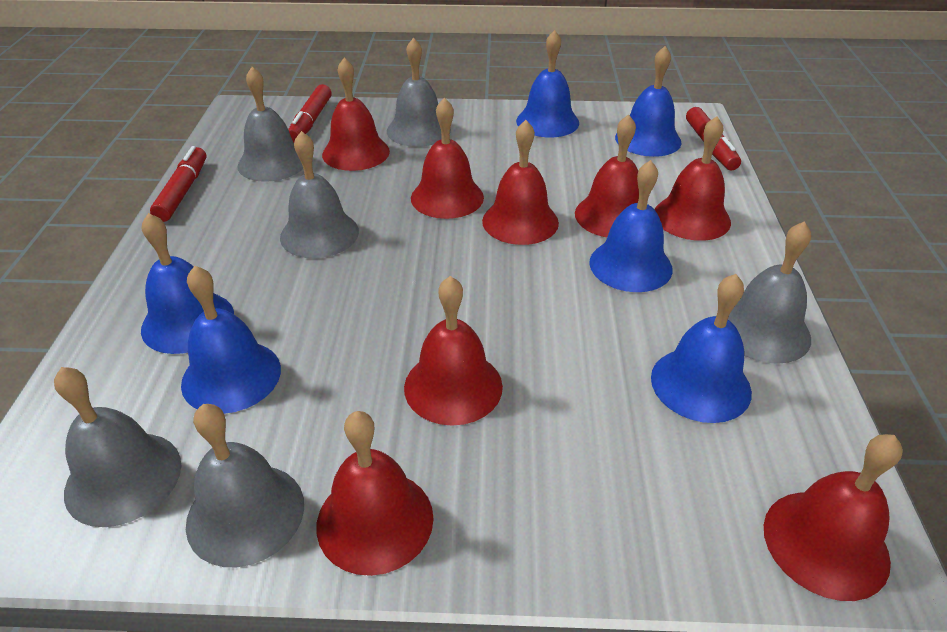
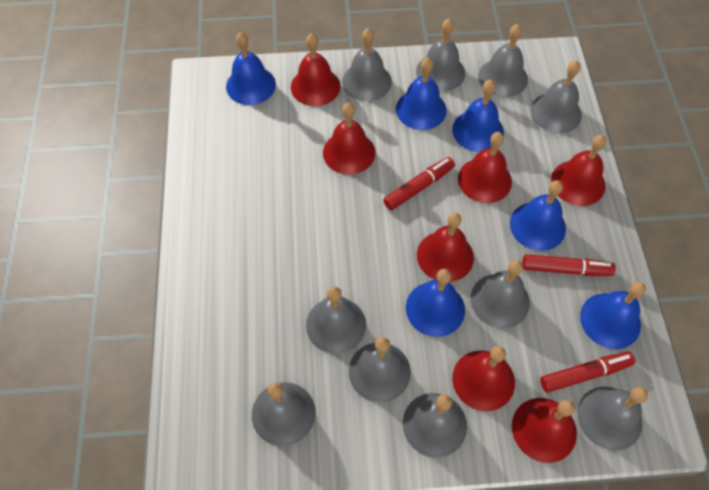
grey bell: [54,367,181,527] [186,404,304,567] [237,67,303,182] [280,131,359,258] [387,38,451,147] [728,221,811,364] = 6 -> [252,382,316,446] [306,286,366,354] [342,28,392,101] [349,337,411,403] [403,393,467,458] [416,18,465,92] [471,260,530,328] [478,24,528,97] [531,61,582,133] [577,386,648,451] = 10
red bell: [316,411,433,576] [322,58,390,171] [404,276,503,426] [411,98,484,219] [482,120,559,245] [575,114,639,237] [654,116,731,241] [764,434,903,601] = 8 -> [291,33,341,106] [323,103,375,175] [417,213,474,282] [452,346,515,411] [458,132,512,203] [512,398,577,463] [551,135,606,206] = 7

